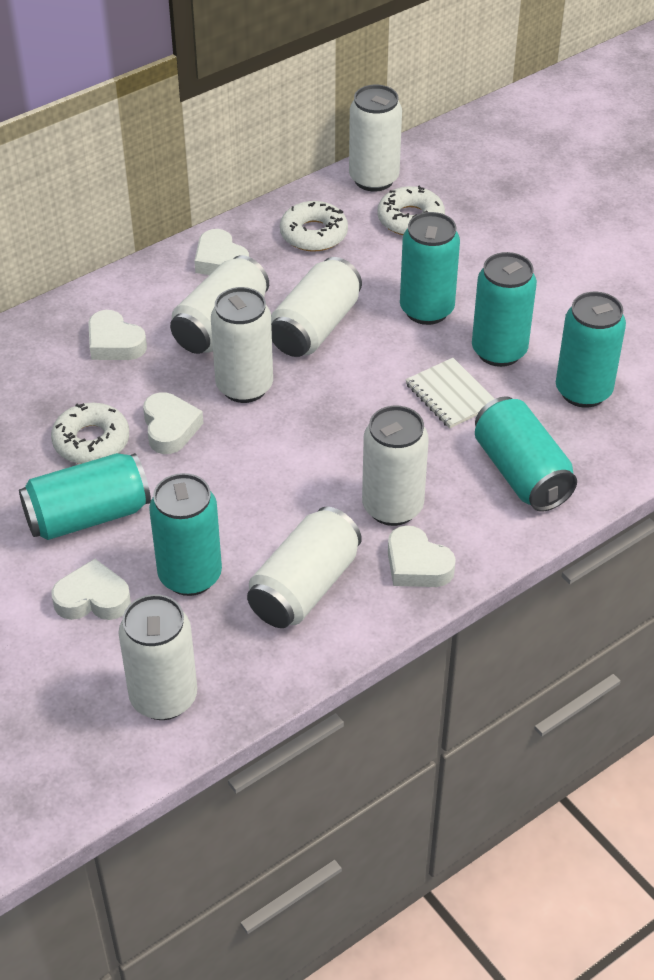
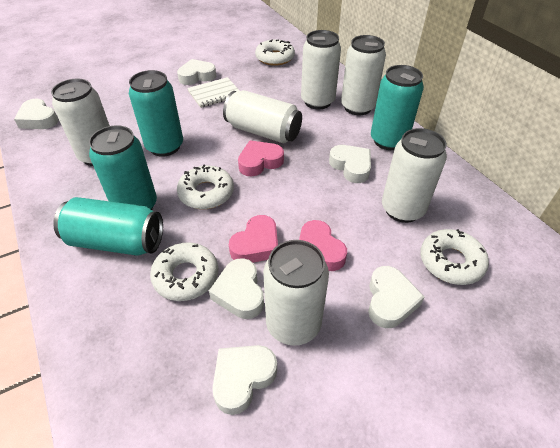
pink heart: none = 0 -> [229,215,278,262] [238,140,284,176] [299,220,347,271] = 3
turquoise can: [19,453,151,540] [149,473,222,596] [400,212,460,325] [472,252,537,367] [475,396,577,512] [556,292,626,408] = 6 -> [53,197,163,256] [89,125,157,210] [129,70,183,157] [371,65,424,150] = 4
white can: [118,594,197,720] [170,255,269,354] [211,287,273,403] [247,507,362,628] [271,257,362,357] [349,85,402,192] [362,406,429,526] = 7 -> [51,79,110,166] [223,90,302,143] [263,240,329,346] [301,30,341,109] [341,35,386,115] [382,128,447,223] = 6
white donut: [51,403,129,464] [280,201,348,252] [377,186,445,235] = 3 -> [150,242,218,301] [177,165,234,209] [255,39,295,66] [420,229,489,285] = 4
white heart: [51,559,131,620] [88,310,147,360] [143,392,203,454] [194,229,249,275] [388,525,456,587] = 5 -> [14,99,58,129] [177,59,216,85] [209,258,264,319] [212,345,277,415] [329,145,371,183] [368,266,425,328] = 6

